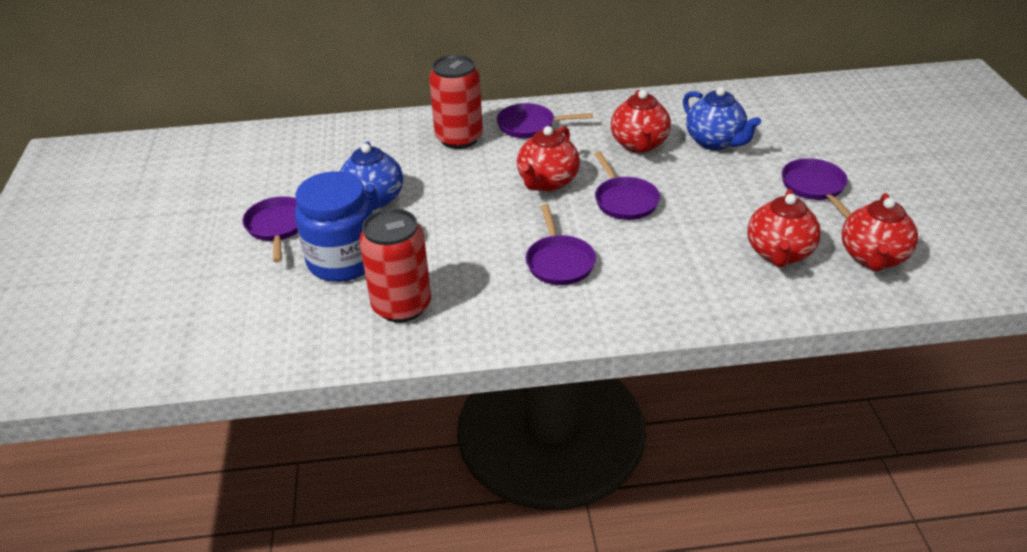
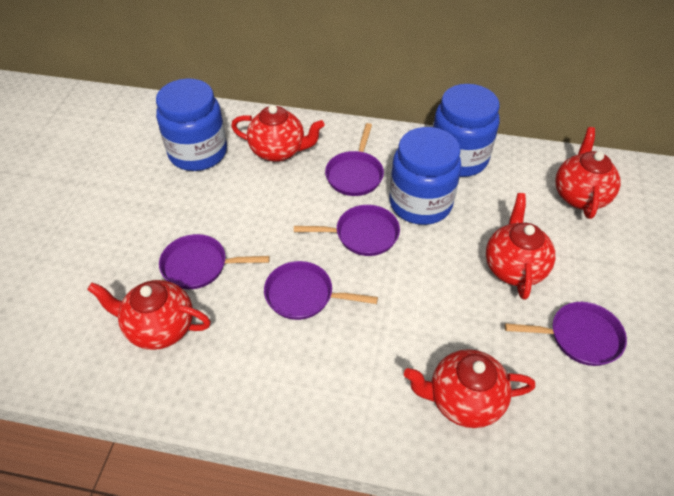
blue jar: [295,171,373,282] = 1 -> [156,78,227,171] [389,127,462,225] [433,84,500,177] = 3
blue teapot: [340,142,403,210] [683,87,761,150] = 2 -> none = 0
red can: [359,208,431,322] [429,55,483,149] = 2 -> none = 0
red teapot: [517,126,580,191] [611,90,671,153] [748,189,821,267] [842,193,918,272] = 4 -> [87,280,211,350] [231,105,324,162] [404,349,535,428] [486,193,555,300] [555,127,621,219] = 5

